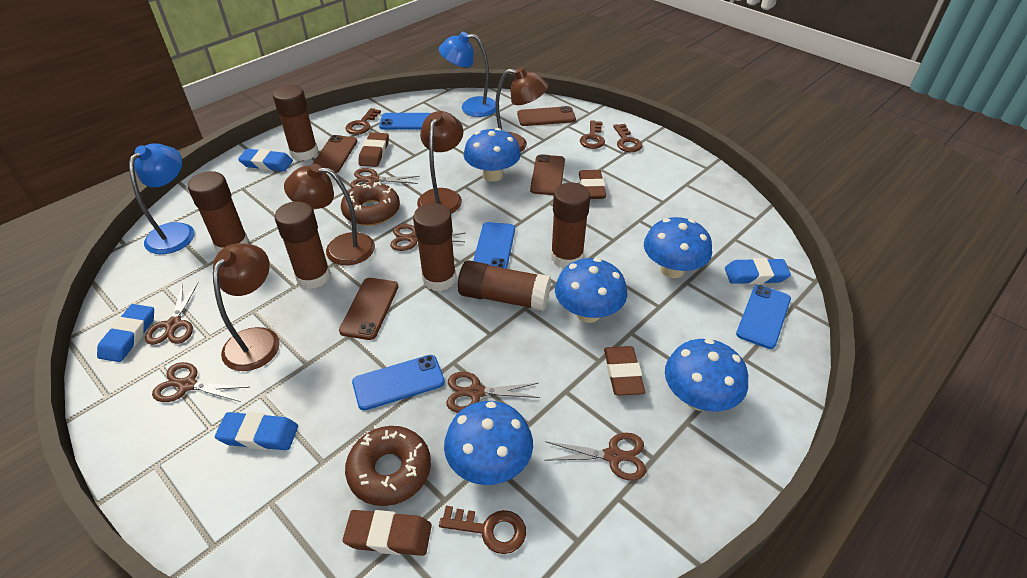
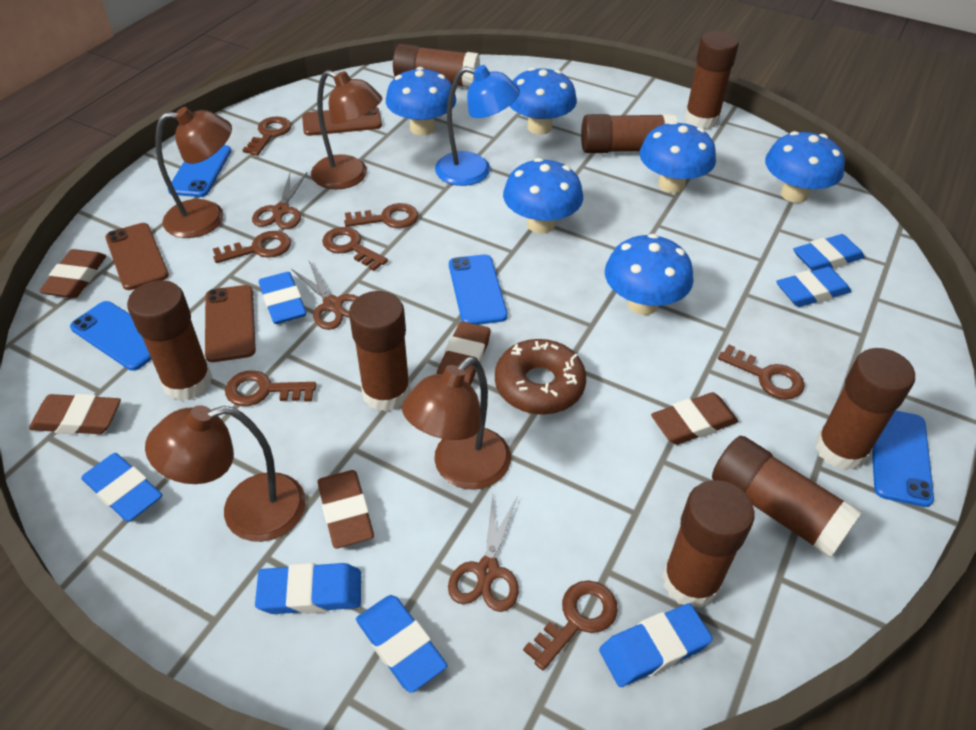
blue eraser: [97,304,154,362] [215,412,298,450] [238,149,293,171] [725,258,791,284] = 4 -> [81,453,162,522] [255,563,361,614] [259,272,307,324] [356,595,447,693] [599,603,713,687] [776,267,851,307] [793,234,865,271] = 7
blue lamp: [129,143,194,254] [439,32,496,117] = 2 -> [435,65,520,186] = 1
blue mushroom: [444,401,533,485] [464,128,521,182] [555,258,627,323] [644,217,712,278] [665,339,748,412] = 5 -> [386,67,456,135] [503,158,583,233] [510,67,577,135] [605,234,694,315] [639,121,716,193] [765,131,845,203] = 6
brown donut: [341,182,400,226] [345,426,431,506] = 2 -> [495,339,586,415] = 1
brown eraser: [342,510,432,556] [358,132,389,167] [579,170,606,199] [604,346,645,396] = 4 -> [29,394,121,434] [39,249,106,298] [317,470,374,548] [437,321,490,385] [651,392,739,445] = 5
brown glue stick: [188,171,249,253] [273,85,318,161] [275,201,331,289] [413,203,456,291] [458,260,551,311] [551,183,590,268] = 6 -> [127,280,212,401] [349,291,411,412] [393,44,480,88] [581,114,677,153] [662,480,754,608] [684,31,739,129] [712,436,863,559] [815,348,915,470] = 8
brown key: [345,108,381,135] [439,506,526,554] [580,120,605,149] [613,124,642,152] = 4 -> [213,231,291,263] [225,370,316,406] [243,116,291,156] [322,227,388,271] [344,203,418,228] [523,580,618,671] [718,344,805,399] = 7
brown phone: [312,135,357,173] [339,278,398,340] [517,106,576,126] [530,154,565,195] = 4 -> [105,223,169,290] [205,285,256,362] [302,107,382,136] = 3
brown scissors: [145,282,199,345] [152,362,250,402] [350,168,420,188] [390,224,465,251] [446,372,540,413] [544,433,646,481] = 6 -> [252,173,307,229] [291,261,358,330] [448,496,519,612] = 3

